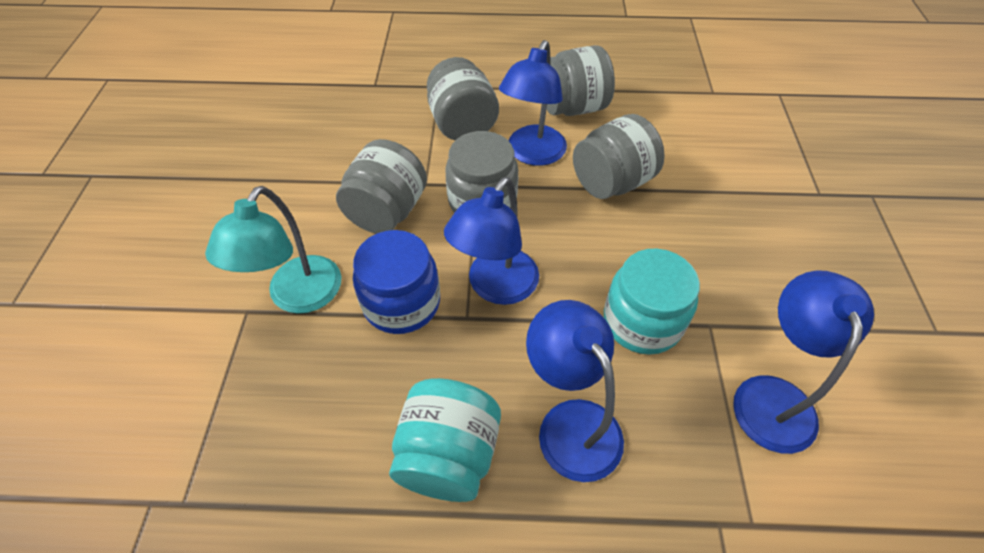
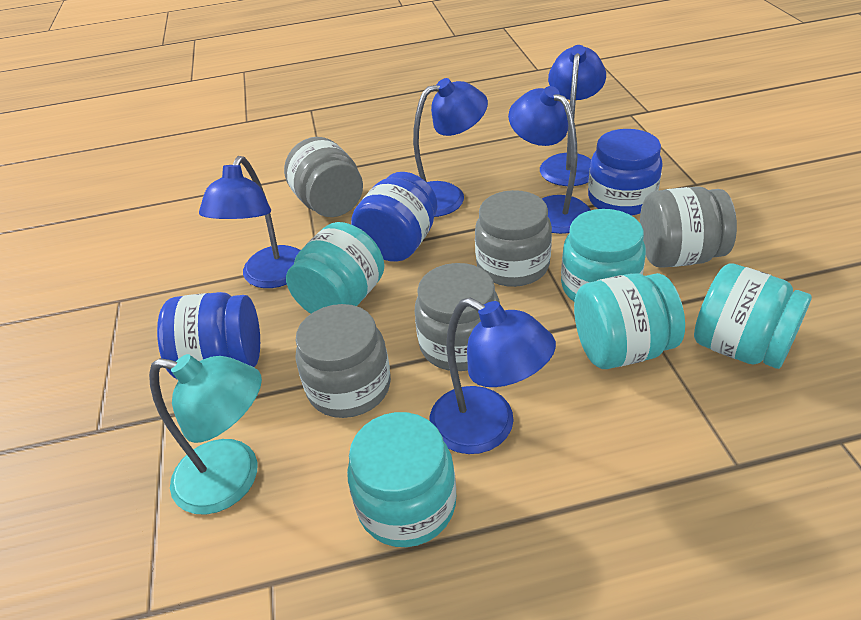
blue jar: [353,230,440,334] = 1 -> [157,292,260,379] [351,172,438,262] [588,129,663,216] = 3
blue lamp: [444,177,539,305] [499,40,567,166] [526,300,624,482] [733,271,874,454] = 4 -> [199,156,300,288] [413,78,488,217] [429,298,556,454] [508,86,591,234] [540,45,606,186] = 5
turquoise jar: [389,378,501,502] [604,248,700,355] = 2 -> [286,222,384,314] [347,412,456,547] [561,209,646,301] [574,273,685,369] [694,263,812,369] = 5

